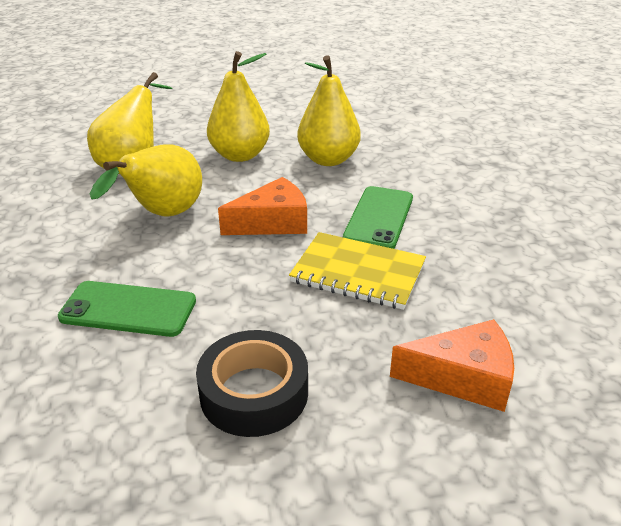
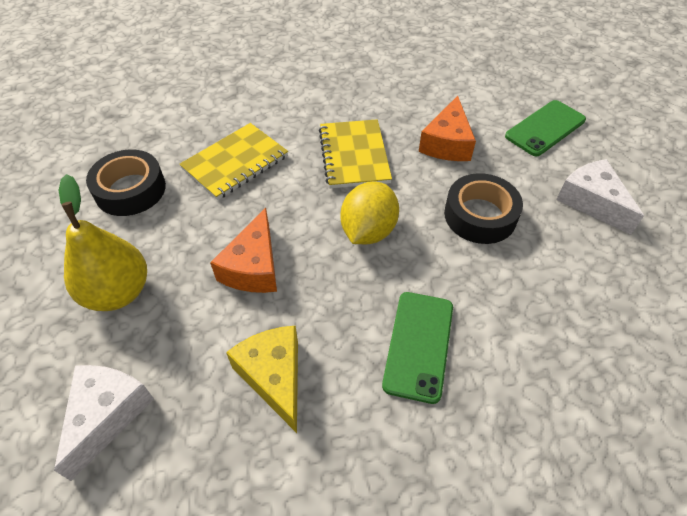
black tape: [196,330,308,437] = 1 -> [86,149,166,216] [444,173,523,244] = 2
white cheese: none = 0 -> [54,365,154,481] [556,159,644,235] = 2
yellow cheese: none = 0 -> [226,326,298,433] = 1
yellow lemon: none = 0 -> [341,182,399,244] = 1
yellow notebook: [289,232,426,310] = 1 -> [180,123,288,200] [319,119,392,188] = 2
yellow pear: [87,72,172,174] [90,144,202,217] [207,51,270,162] [297,55,361,166] = 4 -> [59,174,147,311] = 1

